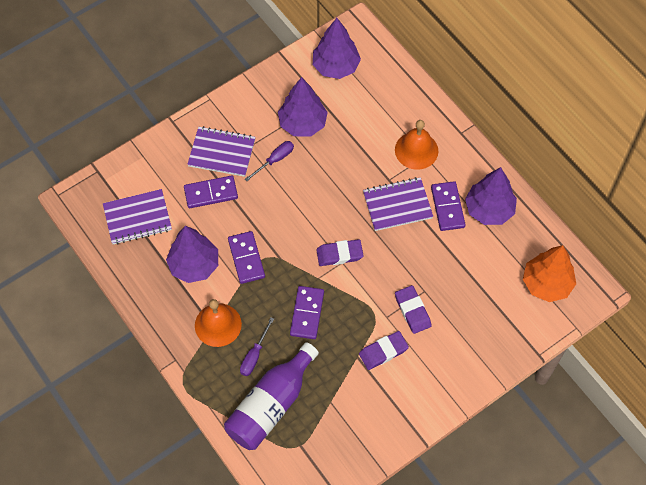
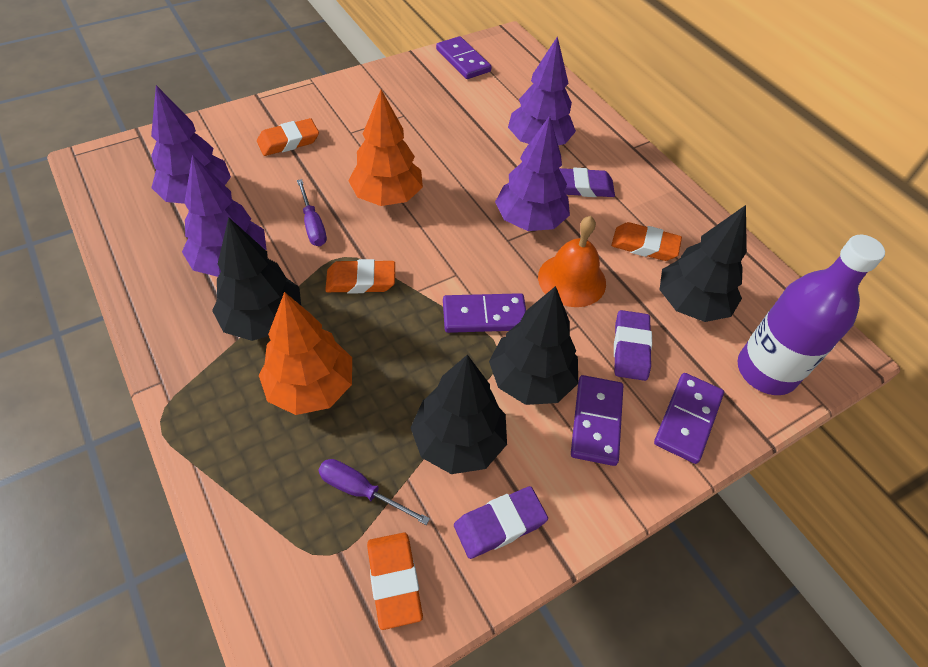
black tree: none = 0 -> [212,217,301,341] [411,354,507,474] [489,286,578,405] [660,205,747,322] = 4
orange bell: [195,299,242,347] [395,120,438,170] = 2 -> [538,216,606,307] = 1
orange eraser: none = 0 -> [257,118,319,156] [325,259,395,293] [367,532,423,630] [611,222,682,261] = 4
orange tree: [523,245,576,302] = 1 -> [259,292,352,415] [348,90,423,206] = 2
purple notebook: [103,189,172,245] [187,126,255,177] [363,177,433,231] = 3 -> none = 0

